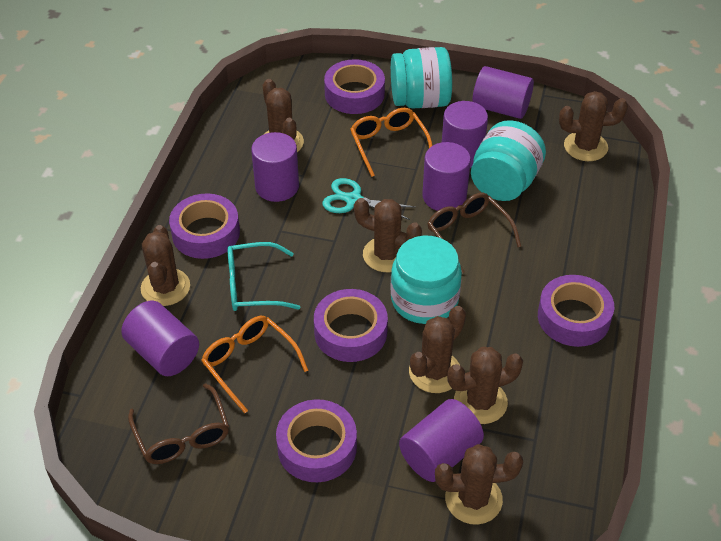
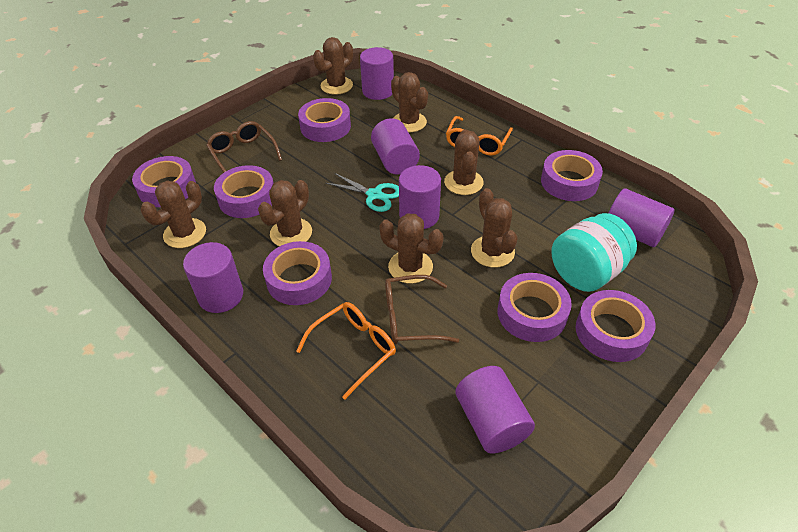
purple tape: [169,193,240,259] [276,399,357,482] [314,289,388,362] [324,59,385,114] [538,275,614,347] = 5 -> [132,156,196,207] [214,165,274,218] [263,241,332,305] [298,98,351,142] [498,273,572,342] [541,150,603,201] [576,290,655,362] = 7
turquoise glasses: [227,242,300,311] = 1 -> none = 0
turquoise jar: [390,236,462,324] [391,47,452,109] [471,120,546,201] = 3 -> [552,213,637,292] = 1

